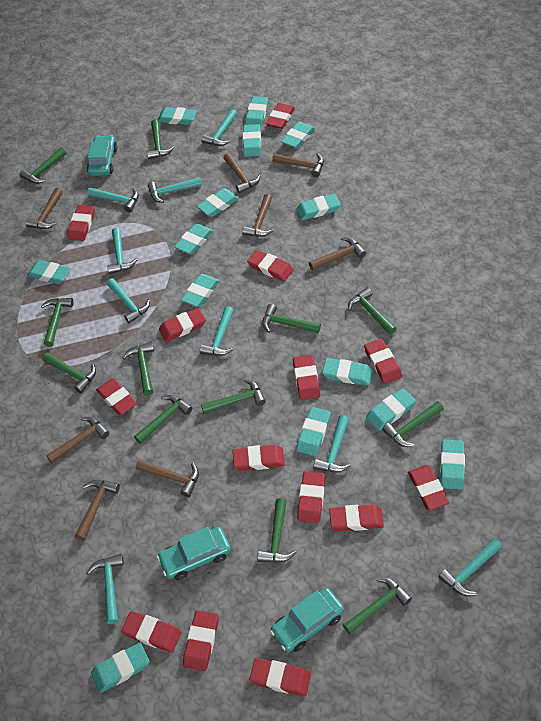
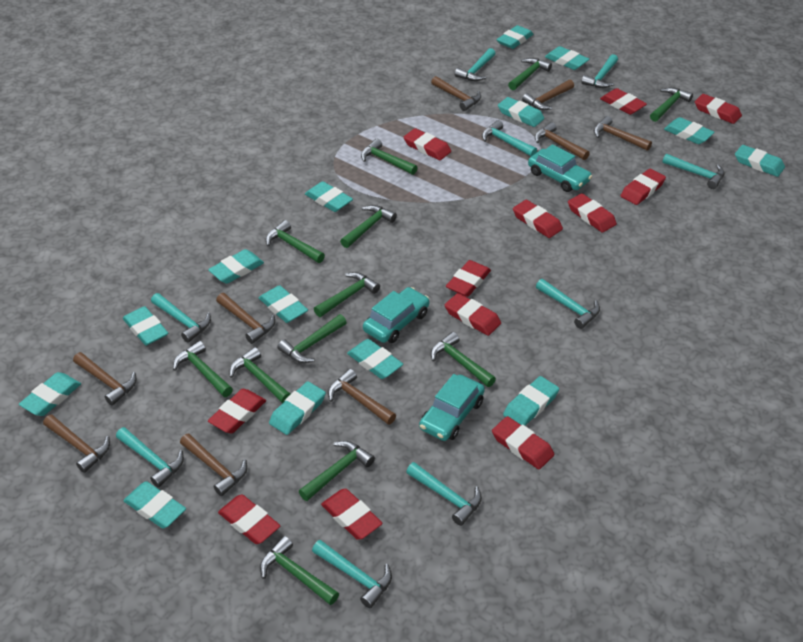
brown hammer: [26,188,63,229] [46,417,109,464] [75,480,120,541] [136,459,199,497] [224,153,260,193] [242,194,273,237] [272,153,324,177] [309,237,366,270] = 8 -> [43,415,110,473] [73,352,136,405] [180,433,247,496] [216,293,275,344] [328,369,396,425] [431,76,481,111] [522,80,574,110] [535,122,590,160] [594,116,652,151] = 9
red eraser: [67,205,95,241] [96,378,137,415] [121,611,182,653] [159,308,206,342] [183,610,219,671] [233,445,285,471] [247,250,294,281] [249,658,311,696] [266,103,295,129] [293,354,320,400] [297,471,325,523] [329,504,384,531] [364,339,402,384] [408,465,449,510] = 14 -> [208,389,266,433] [218,494,281,544] [321,489,383,540] [404,128,451,160] [445,293,501,336] [446,260,491,297] [492,416,554,469] [513,200,563,238] [568,193,617,233] [600,88,647,115] [620,169,666,205] [695,94,742,124] = 12

